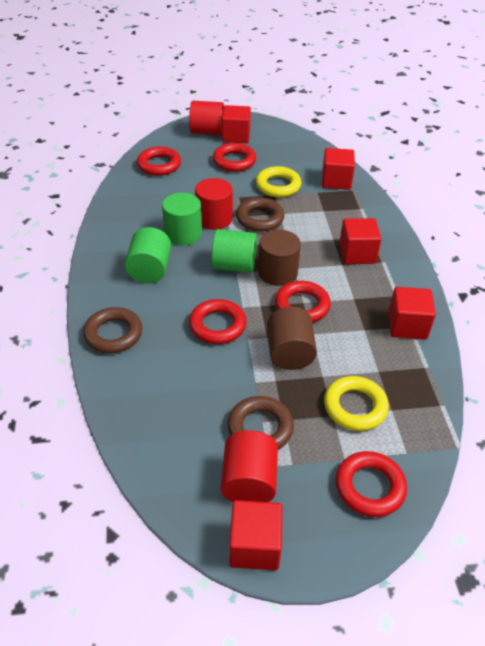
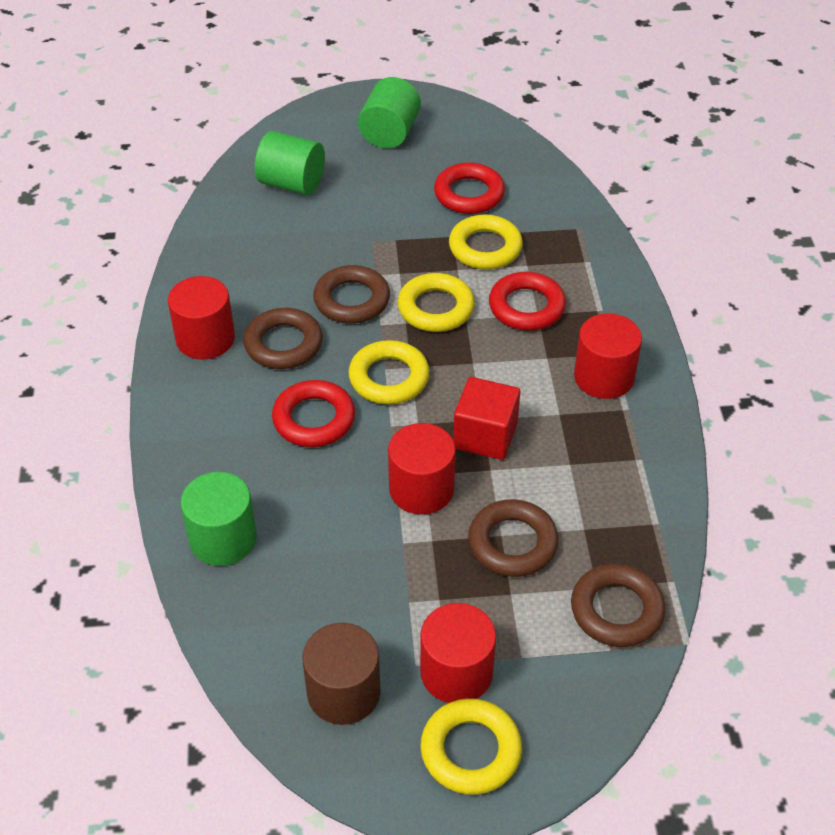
brown cylinder: [258,230,301,286] [267,307,317,370] = 2 -> [302,623,381,725] = 1
brown ring: [83,307,142,353] [228,396,294,450] [236,198,285,232] = 3 -> [243,308,323,369] [313,265,390,324] [468,499,559,577] [571,564,665,647] = 4
red cube: [222,105,251,143] [229,500,282,570] [322,148,355,190] [339,218,381,264] [389,287,436,340] = 5 -> [453,377,520,460] = 1
red cylinder: [189,101,224,135] [195,178,233,230] [221,430,278,502] = 3 -> [168,276,235,360] [388,423,456,515] [420,603,496,703] [574,313,642,399] = 4
red ring: [137,146,181,176] [189,299,246,344] [213,143,256,172] [275,281,331,323] [335,451,407,517] = 5 -> [272,380,355,447] [434,162,505,214] [489,272,566,331] = 3
yellow ring: [256,166,301,197] [324,376,389,431] = 2 -> [348,340,430,405] [397,273,475,332] [420,698,522,795] [449,214,523,270] = 4

